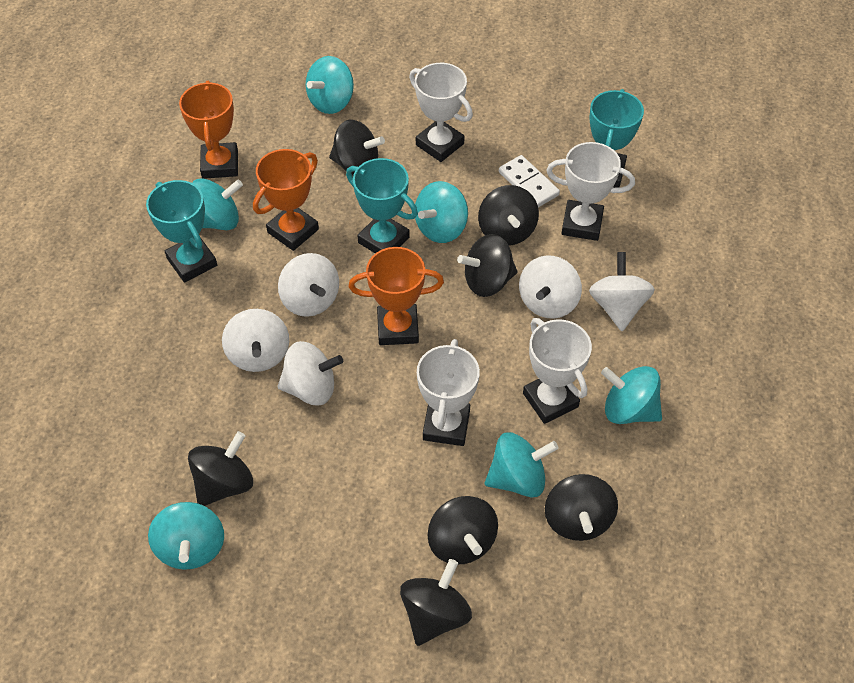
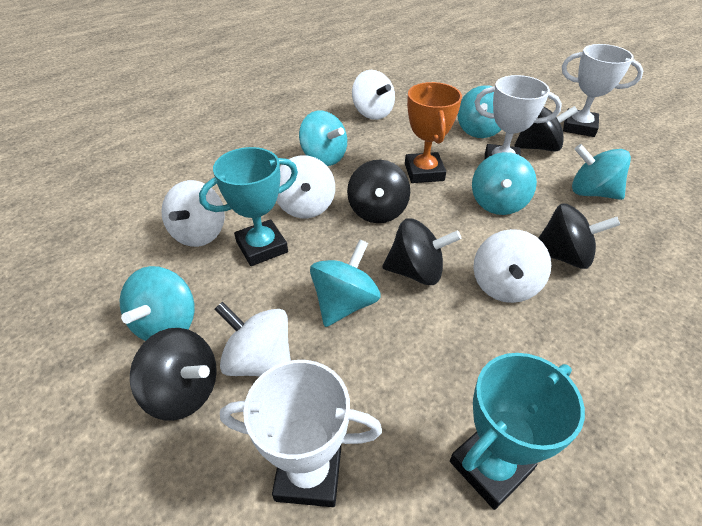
black spinning top: [188,431,253,506] [329,120,385,176] [400,559,472,646] [428,496,498,564] [457,234,517,297] [478,185,539,246] [545,474,618,541] = 7 -> [130,328,217,421] [347,160,410,223] [383,219,461,285] [514,106,578,152] [538,203,620,269] = 5
orange trophy: [179,81,238,179] [253,149,319,251] [349,247,444,345] = 3 -> [405,82,462,183] = 1
turquoise trophy: [146,180,217,283] [346,158,418,253] [589,89,644,188] = 3 -> [199,147,298,266] [450,353,585,510] = 2
white domino: [499,155,560,208] = 1 -> none = 0
white trophy: [409,63,473,162] [417,339,480,446] [523,318,592,424] [546,142,635,241] = 4 -> [220,360,382,507] [475,75,562,159] [562,44,643,137] = 3

